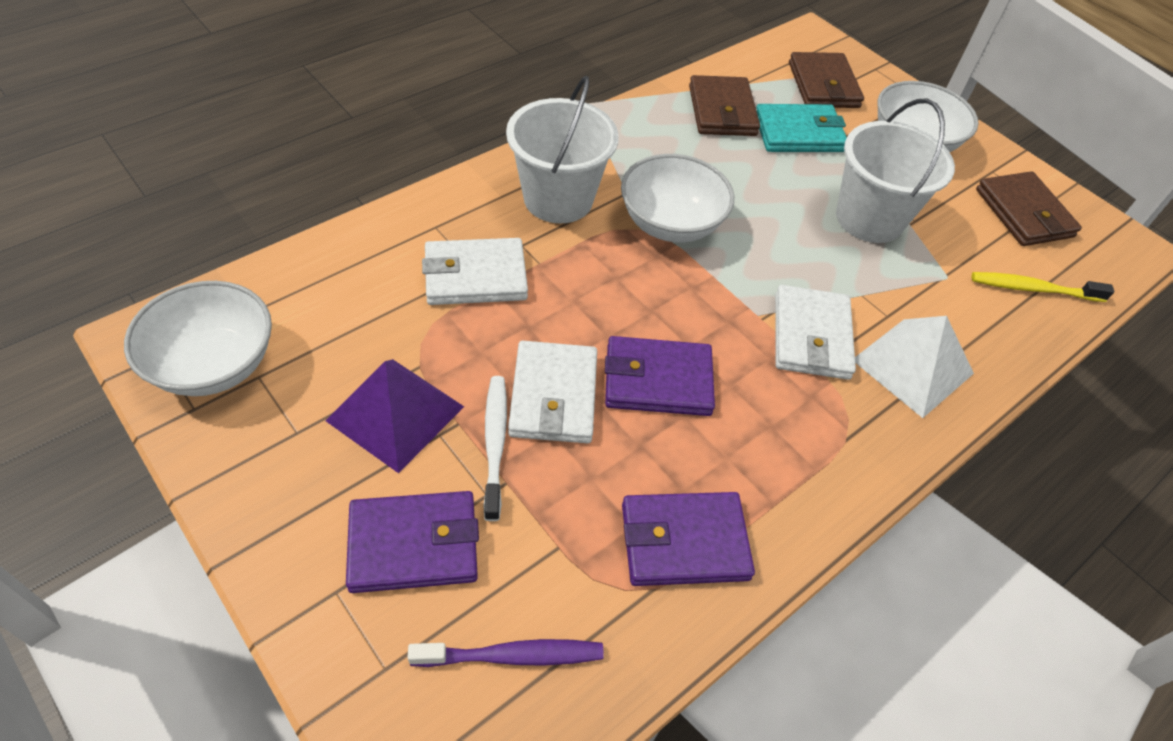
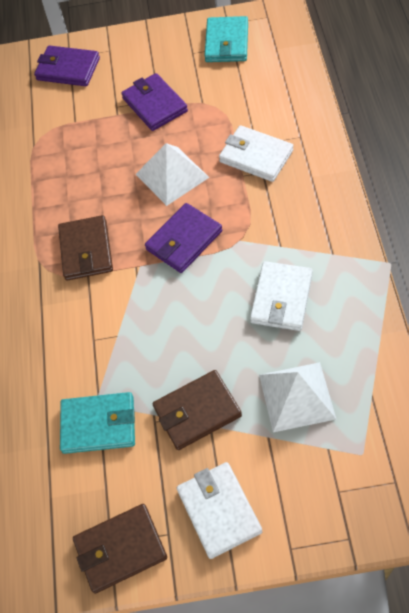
purple pyramid: [325,359,464,473] = 1 -> none = 0
purple toothbrush: [407,639,604,667] = 1 -> none = 0
turquoise wallet: [756,104,847,152] = 1 -> [60,392,135,454] [204,16,248,62] = 2
white bowl: [124,281,272,396] [621,154,734,242] [877,81,979,152] = 3 -> none = 0
white bucket: [506,76,619,223] [836,99,955,243] = 2 -> none = 0
white pyramid: [855,316,974,418] = 1 -> [136,143,209,206] [259,362,336,432] = 2
white toothbrush: [483,376,507,521] = 1 -> none = 0
yellow toothbrush: [972,272,1114,302] = 1 -> none = 0

